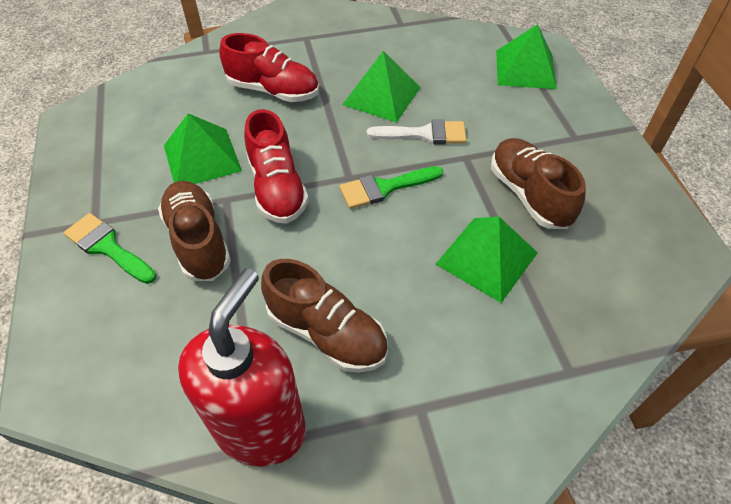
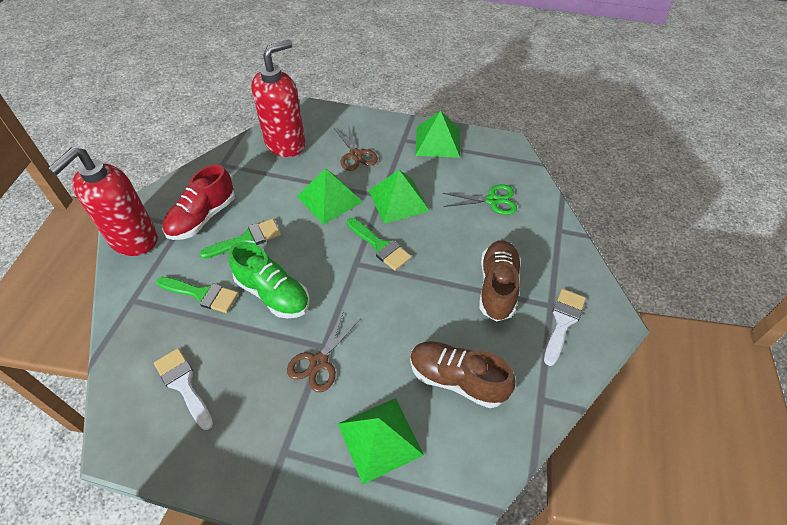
brown scissors: none = 0 -> [287,311,361,392] [334,124,378,171] = 2
brown shoe: [158,181,231,281] [261,259,388,373] [491,138,586,229] = 3 -> [410,341,515,408] [480,240,521,322] = 2
green brush: [64,213,156,284] [340,166,443,209] = 2 -> [156,277,238,313] [199,219,281,259] [347,218,411,271] = 3
green scissors: none = 0 -> [442,185,517,215] = 1
green shoe: none = 0 -> [228,242,309,318] = 1
red shoe: [219,33,319,102] [244,109,309,224] = 2 -> [163,164,235,240] = 1
red soap dispenser: [178,268,306,467] = 1 -> [48,147,158,256] [251,40,306,157] = 2
white brush: [367,120,467,144] = 1 -> [154,348,213,430] [544,289,586,366] = 2

